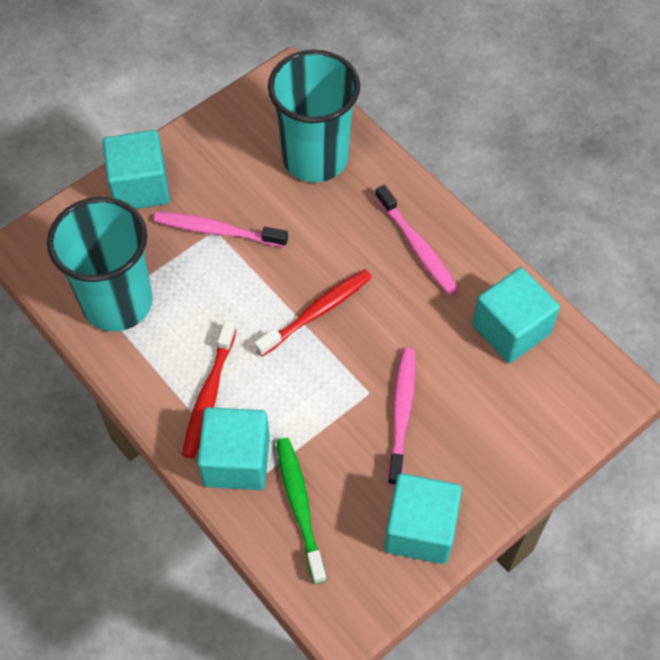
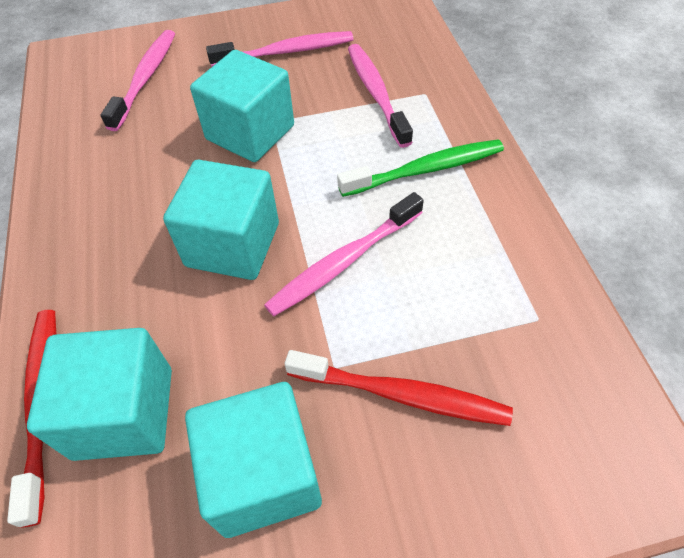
pink toothbrush: [154,212,288,247] [375,185,459,296] [388,348,416,486] = 3 -> [101,30,175,131] [206,31,353,67] [264,192,424,316] [348,44,413,148] = 4
turquoise cup: [47,197,153,331] [268,50,360,182] = 2 -> none = 0

